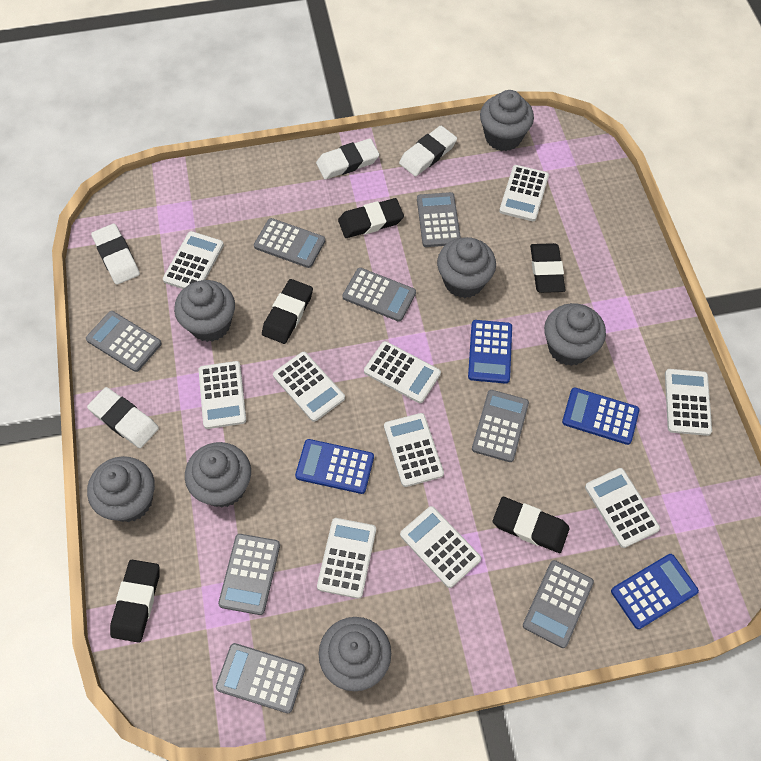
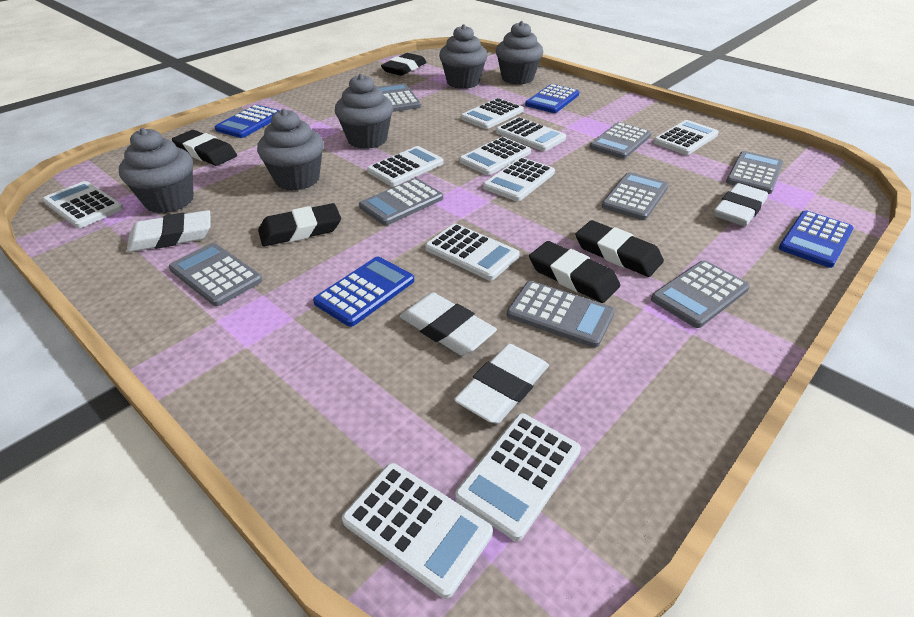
grey cupcake: [87,456,155,522] [174,280,235,342] [185,442,251,508] [318,617,391,691] [437,237,496,298] [480,90,534,151] [544,303,606,366] = 7 -> [119,128,194,213] [257,109,324,191] [335,74,393,149] [439,24,488,89] [496,21,543,85] = 5

